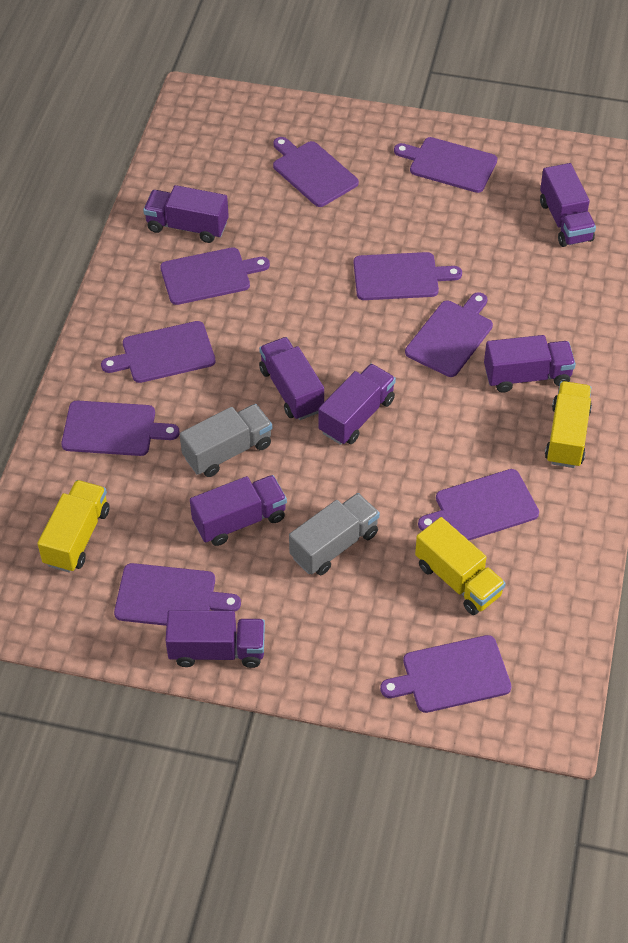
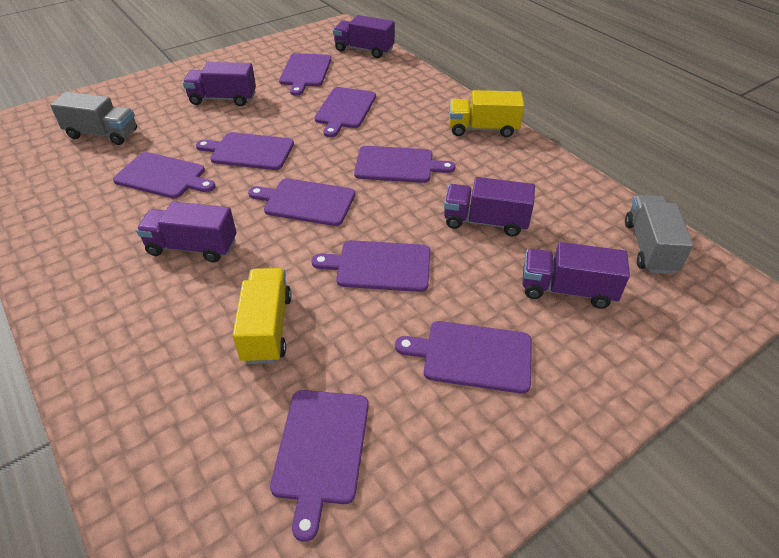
purple cutting board: [61,401,180,456] [101,321,216,383] [114,563,241,626] [160,247,270,305] [273,137,359,207] [354,252,462,300] [380,635,512,713] [394,137,497,193] [405,292,493,377] [418,469,539,540] = 10 -> [113,152,215,198] [196,132,294,170] [248,178,355,226] [270,390,369,542] [279,53,331,96] [312,240,430,292] [314,87,376,137] [354,146,455,183] [395,321,532,394] = 9
purple truck: [143,185,229,243] [165,610,265,668] [190,475,287,546] [259,337,324,420] [318,364,396,445] [484,335,576,393] [540,163,596,247] = 7 -> [136,202,237,263] [183,62,256,106] [333,15,395,58] [444,177,535,237] [522,242,630,309] = 5
yellow truck: [37,480,110,573] [415,517,506,615] [545,381,592,468] = 3 -> [233,268,292,364] [449,90,524,138] = 2

